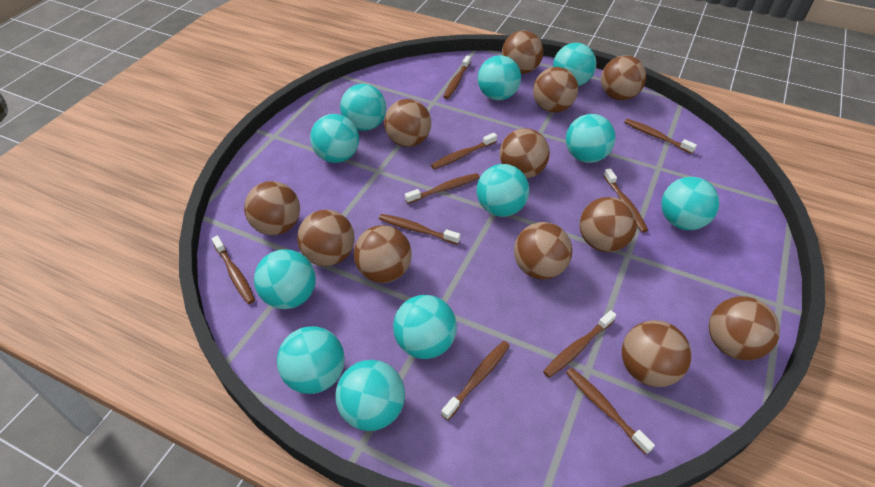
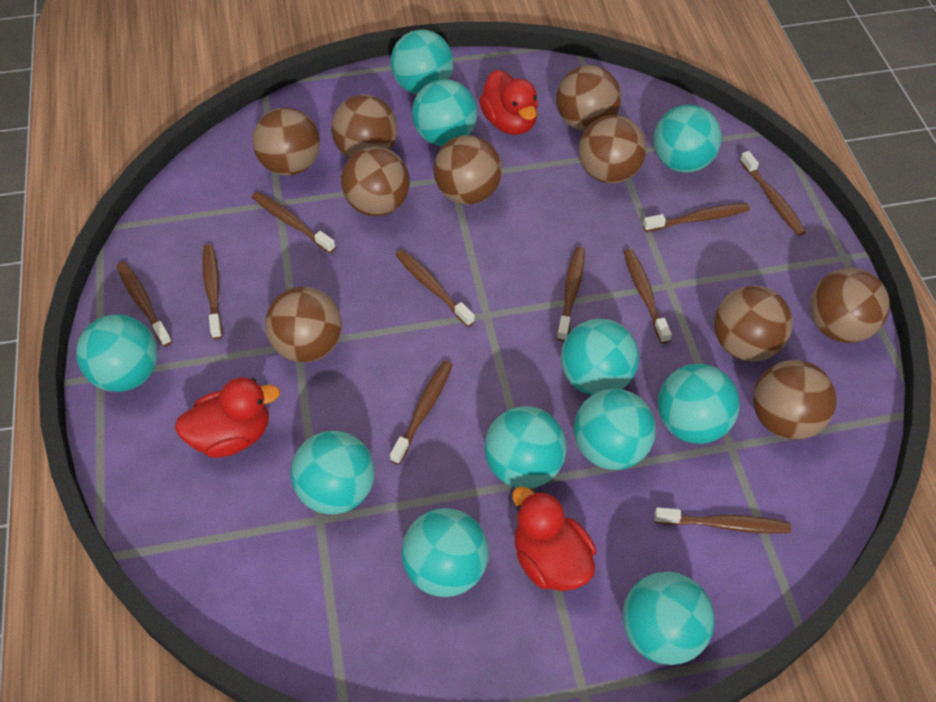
brown ball: [244,181,300,235] [297,210,355,266] [354,225,412,283] [384,99,431,147] [500,128,550,178] [502,31,543,74] [514,222,572,279] [533,67,578,113] [579,197,637,252] [601,55,646,100] [622,320,691,387] [709,296,780,360] = 12 -> [252,107,320,176] [265,287,342,362] [331,95,398,158] [341,147,410,216] [434,135,502,204] [556,65,621,131] [578,115,646,183] [714,286,793,361] [753,360,837,440] [810,268,890,343] = 10
red duck: none = 0 -> [175,377,280,458] [479,70,538,135] [512,486,596,591] = 3

